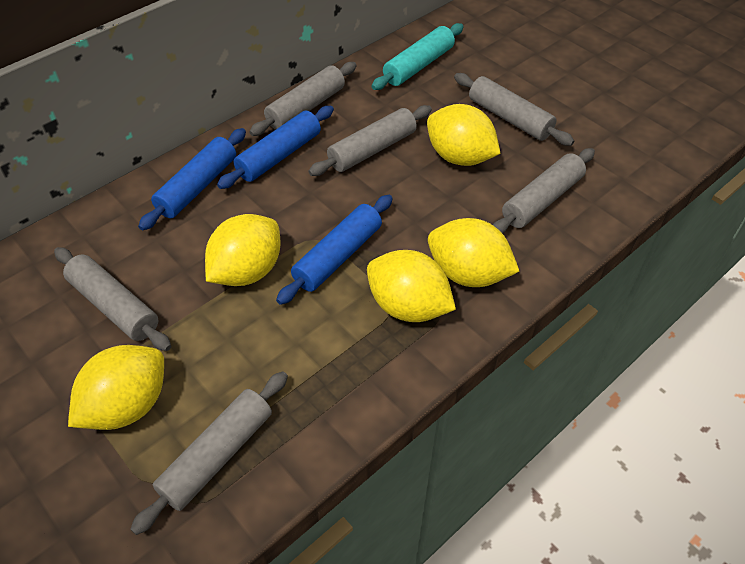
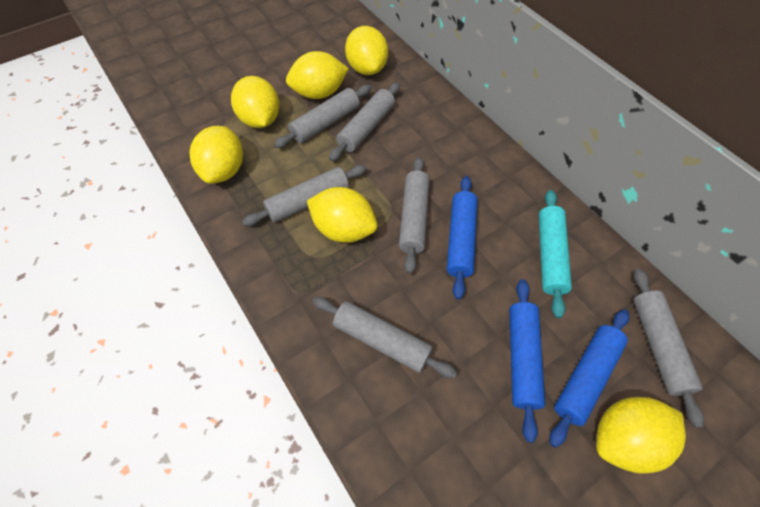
yellow lemon: [68,345,164,430] [205,214,280,286] [367,250,456,322] [427,104,501,166] [428,218,519,287] = 5 -> [190,126,243,184] [231,76,279,128] [286,51,349,99] [307,187,377,243] [345,26,388,75] [596,397,686,474] = 6

